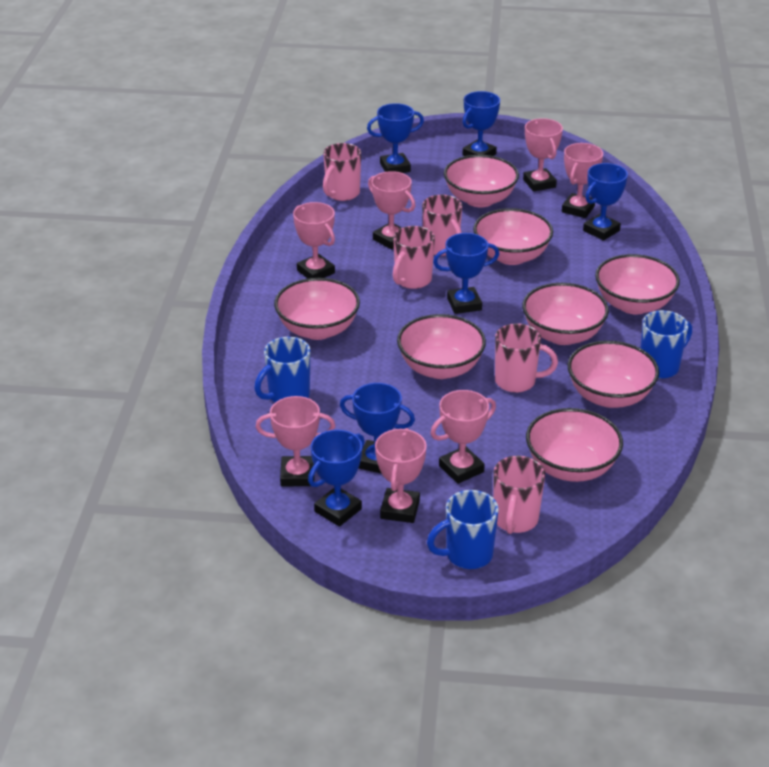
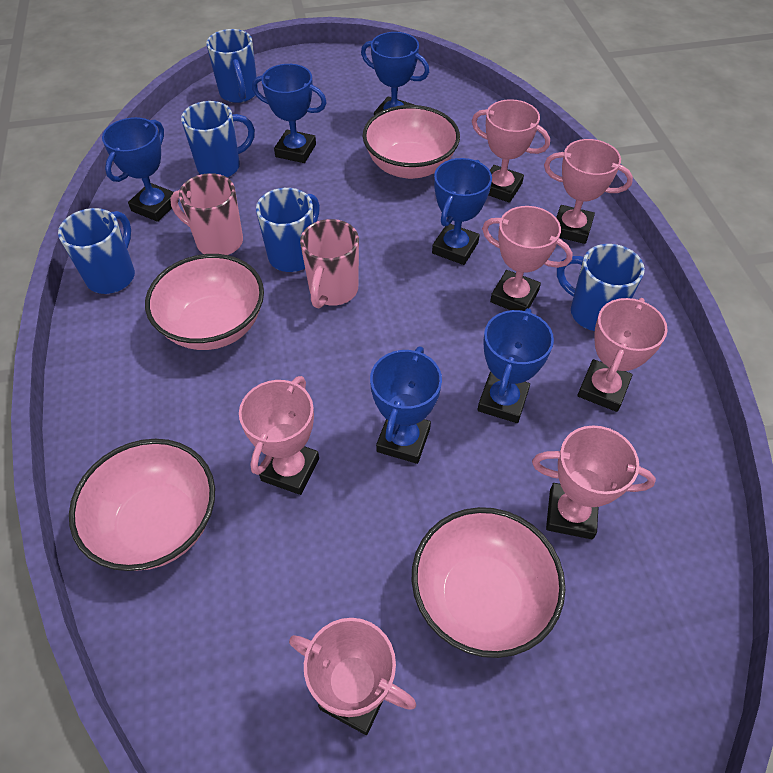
blue mug: [254,337,310,402] [427,490,499,569] [641,310,692,379] = 3 -> [58,208,135,294] [181,101,255,178] [206,29,258,103] [256,188,320,272] [557,244,645,331] = 5
pink bowl: [274,278,360,340] [397,314,486,379] [444,155,519,207] [473,208,553,265] [522,283,609,345] [526,408,623,482] [568,341,659,408] [595,254,680,314] = 8 -> [69,439,215,571] [145,254,264,350] [363,105,460,179] [411,507,565,658] = 4
pink mug: [323,143,361,201] [393,226,435,289] [422,195,462,256] [493,456,545,534] [495,323,558,393] = 5 -> [170,173,243,255] [300,219,359,308] = 2

